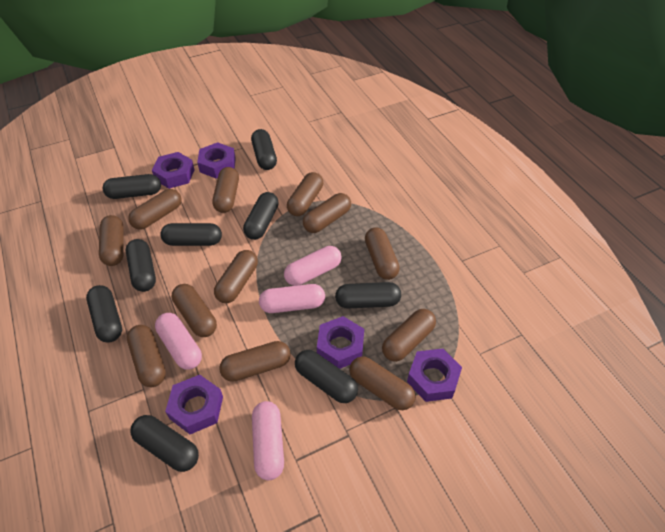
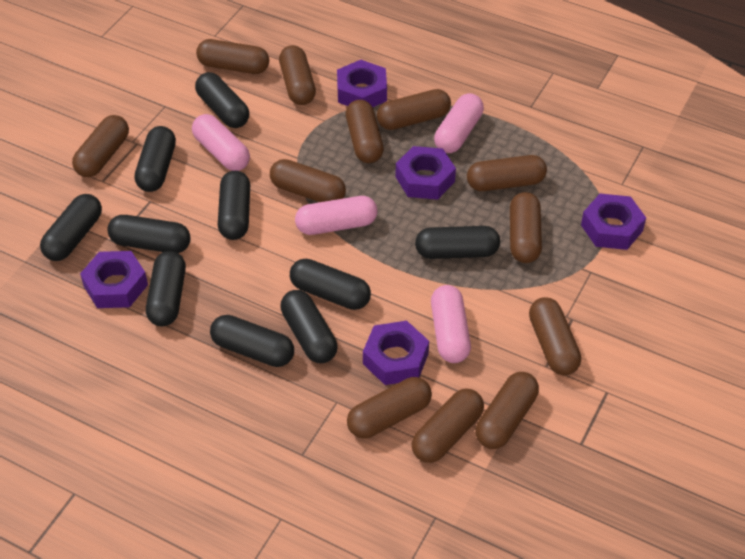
black capsule: [86,285,122,343] [102,174,161,199] [126,239,156,292] [130,415,199,472] [160,223,222,246] [243,192,279,240] [251,129,277,170] [295,350,358,403] [335,282,401,309] = 9 -> [40,194,102,261] [107,215,191,253] [135,126,176,192] [146,251,186,327] [195,72,249,128] [210,315,294,367] [218,171,250,240] [280,290,337,363] [290,259,371,310] [415,226,500,259] = 10

